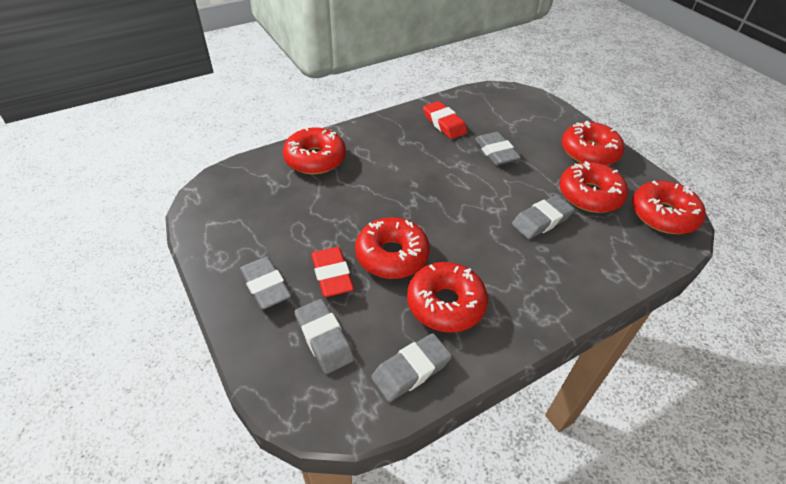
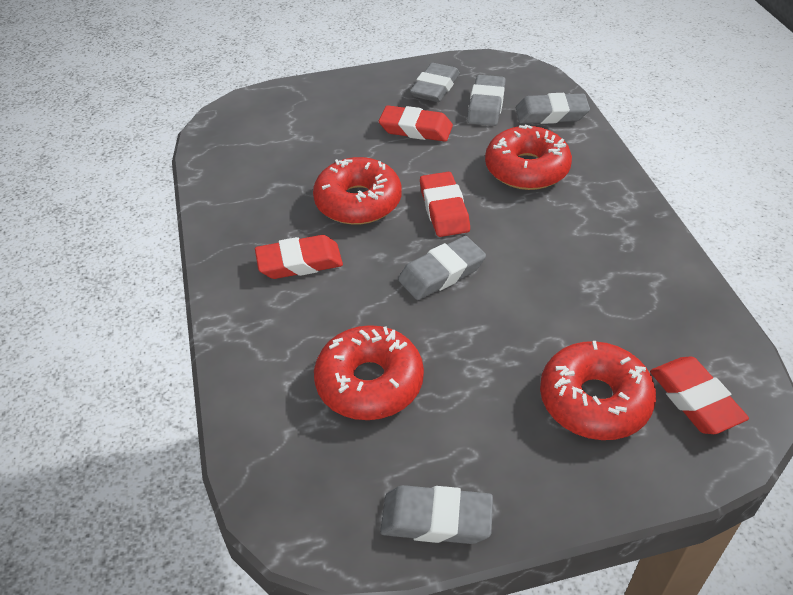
red donut: [283,127,346,174] [355,217,430,279] [407,262,488,333] [559,161,628,213] [562,121,624,165] [632,181,705,234] = 6 -> [313,157,402,225] [314,325,424,420] [485,124,572,190] [540,341,656,440] = 4
red eraser: [311,247,354,297] [423,101,467,139] = 2 -> [255,235,343,279] [379,105,453,142] [420,172,470,237] [650,356,749,434] = 4

